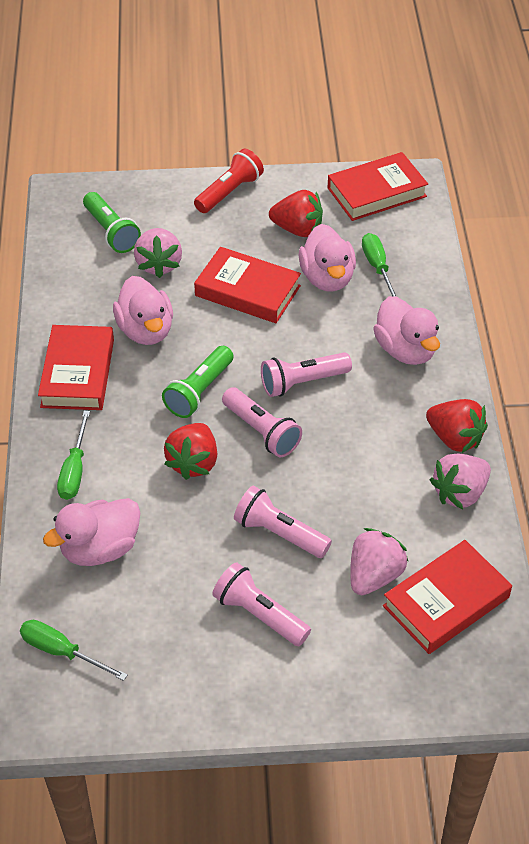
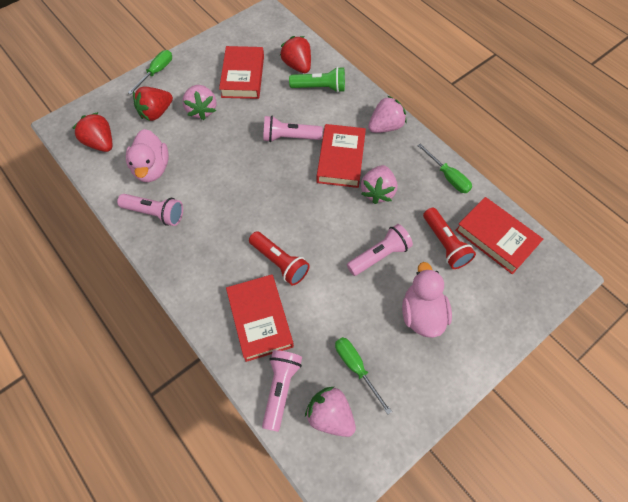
green flashlight: [83,192,141,253] [162,346,234,418] = 2 -> [289,67,345,93] = 1
pink duck: [43,498,140,566] [113,276,173,345] [299,224,356,292] [373,296,440,365] = 4 -> [126,129,169,182] [402,262,452,338] = 2
pink strawberry: [134,228,182,278] [350,528,409,595] [430,454,491,509] = 3 -> [182,85,217,120] [305,386,356,437] [361,165,397,204] [368,96,407,133] = 4
red flashlight: [194,149,264,213] = 1 -> [249,231,310,285] [423,207,476,269] = 2

